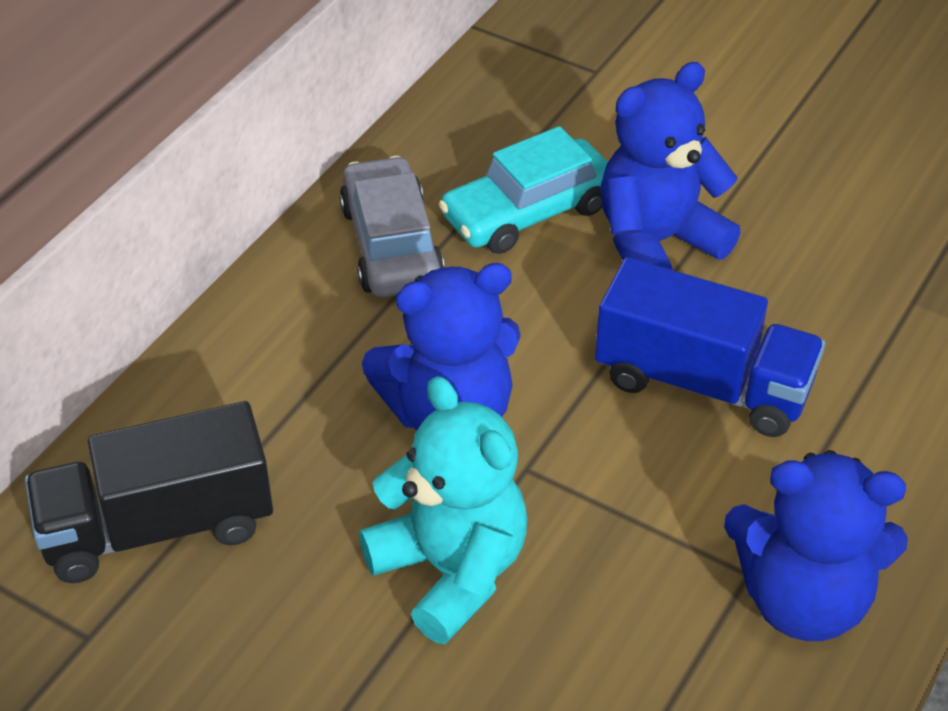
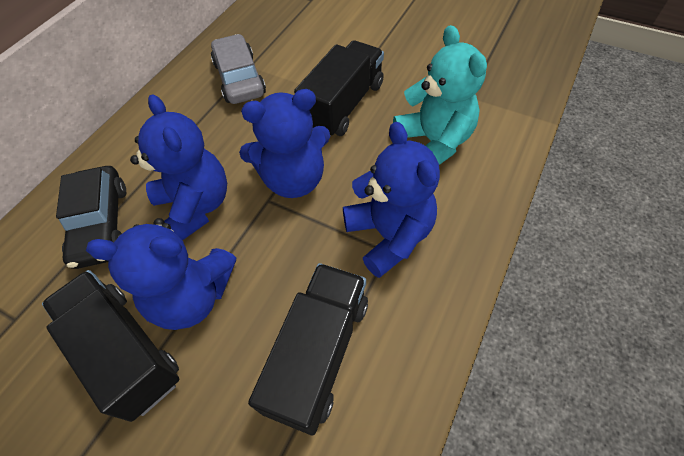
black car: none = 0 -> [56,166,126,269] = 1
black truck: [25,401,273,583] = 1 -> [42,270,179,422] [248,263,368,435] [294,40,384,136] = 3
blue teddy bear: [362,263,521,430] [600,62,741,270] [724,450,908,641] = 3 -> [86,218,236,330] [130,94,227,240] [239,89,330,198] [343,122,440,278] = 4
blue truck: [595,257,825,437] = 1 -> none = 0
turquoise car: [439,126,608,254] = 1 -> none = 0

